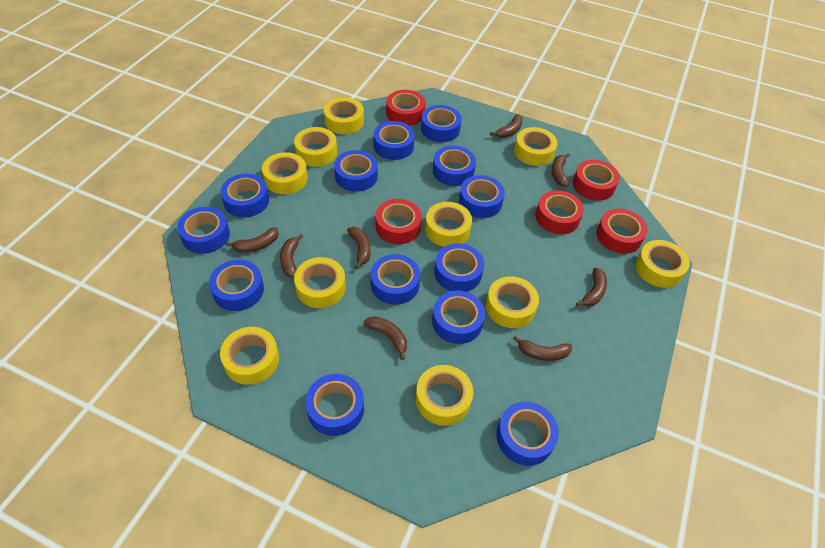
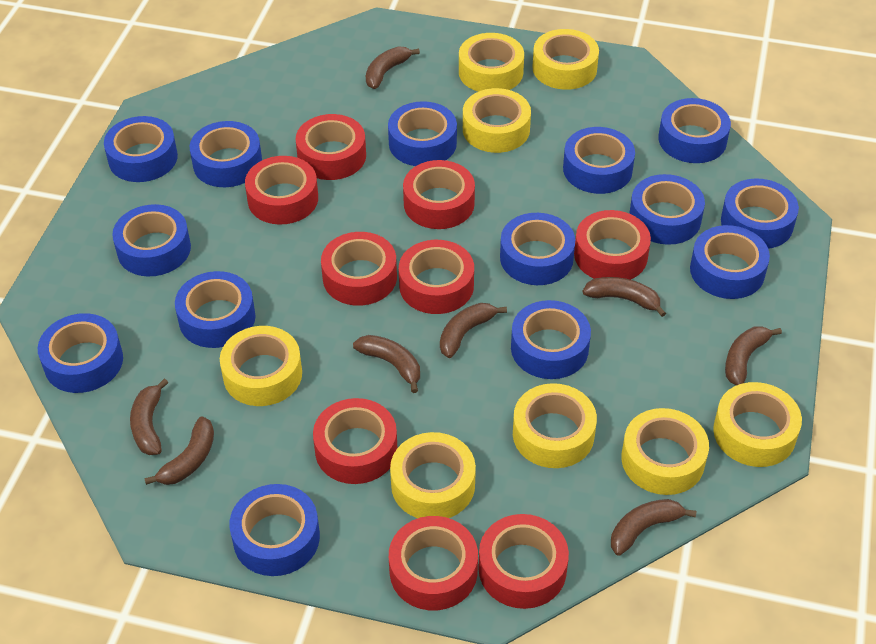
blue tape: [177,207,230,254] [209,260,264,311] [221,174,269,217] [305,374,364,436] [334,150,378,192] [371,254,420,305] [373,121,415,160] [421,105,461,142] [432,290,485,344] [433,146,476,186] [434,243,484,292] [459,175,505,218] [496,402,559,466] = 13 -> [38,313,123,393] [104,116,178,182] [112,204,191,276] [175,271,256,348] [190,121,262,187] [229,484,320,576] [388,101,457,166] [500,213,575,285] [511,300,591,379] [563,127,635,194] [629,174,705,245] [659,98,731,163] [690,225,770,299] [721,179,799,249] = 14
red tape: [376,199,422,244] [386,90,425,126] [535,190,584,234] [573,160,620,201] [596,209,648,254] = 5 -> [245,156,318,225] [296,114,366,180] [313,398,397,484] [321,232,397,306] [389,516,478,610] [399,240,474,314] [403,160,475,229] [479,514,569,609] [574,210,651,280] = 9
yellow tape: [220,327,279,385] [262,152,308,194] [294,127,337,167] [294,257,346,308] [324,97,364,134] [416,365,473,426] [425,202,472,247] [486,276,539,328] [514,127,558,166] [635,240,690,288] = 10 -> [220,326,302,406] [390,432,476,518] [459,33,524,92] [463,88,531,153] [513,383,597,468] [532,29,599,90] [621,408,709,495] [713,382,802,467] = 8

